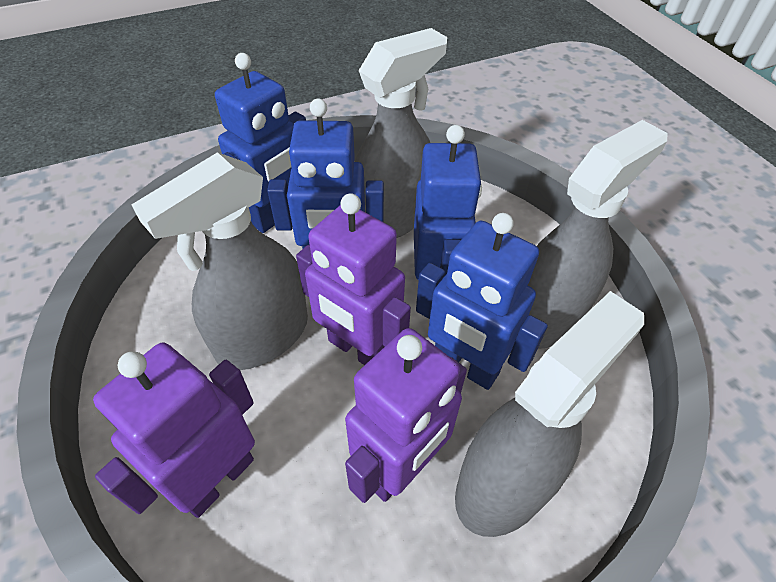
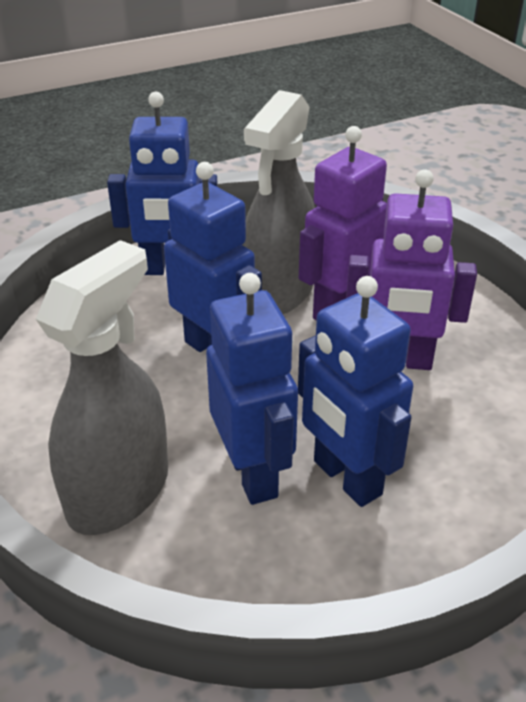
grey spray bottle: [131,152,308,370] [354,28,447,238] [455,291,644,537] [527,120,667,349] = 4 -> [36,240,168,535] [243,90,315,314] = 2
purple robot: [93,343,255,518] [296,193,411,365] [345,328,467,503] = 3 -> [299,126,387,321] [346,169,477,370] = 2

